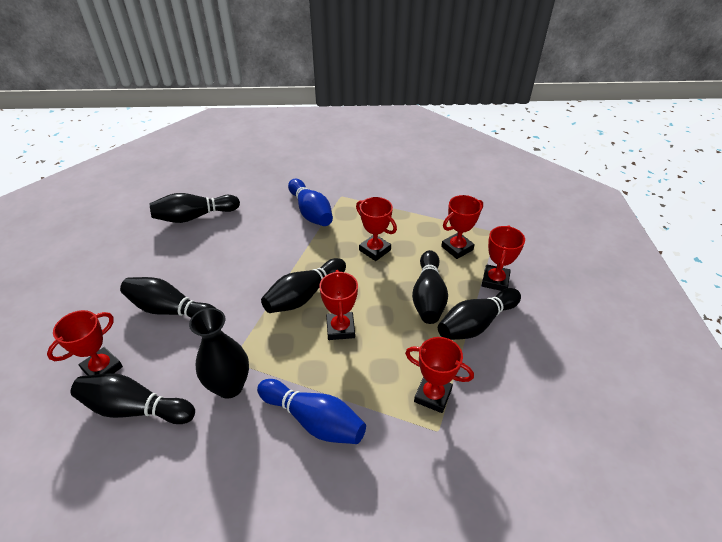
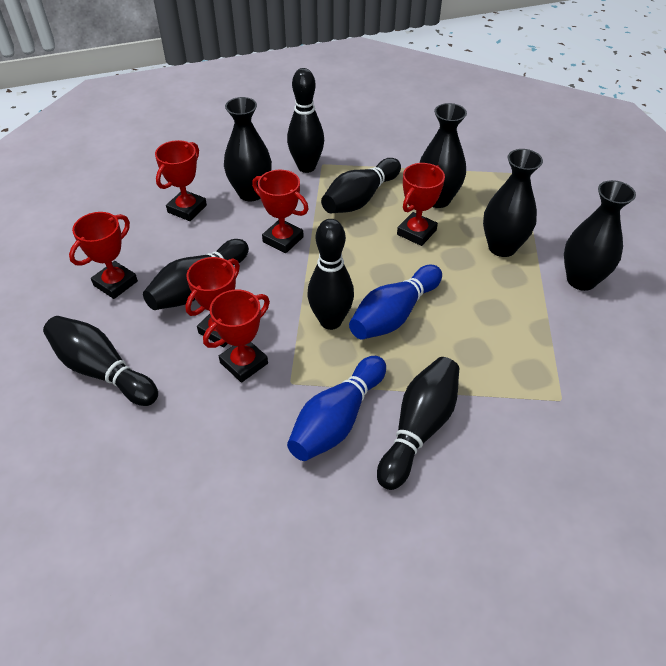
black vase: [189,308,249,399] = 1 -> [224,97,272,201] [419,103,467,208] [483,149,543,257] [564,180,636,291] = 4

